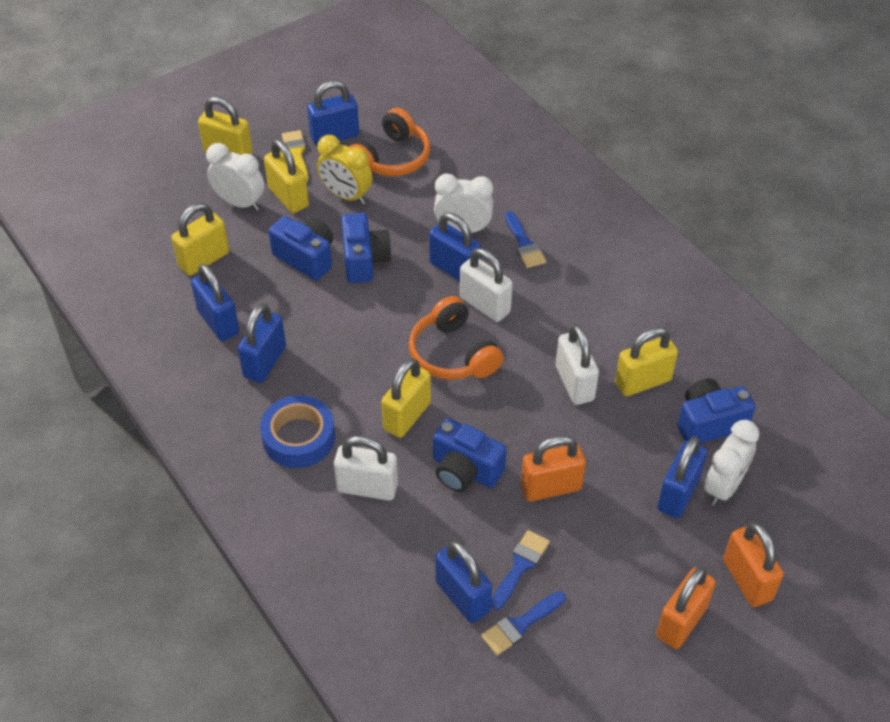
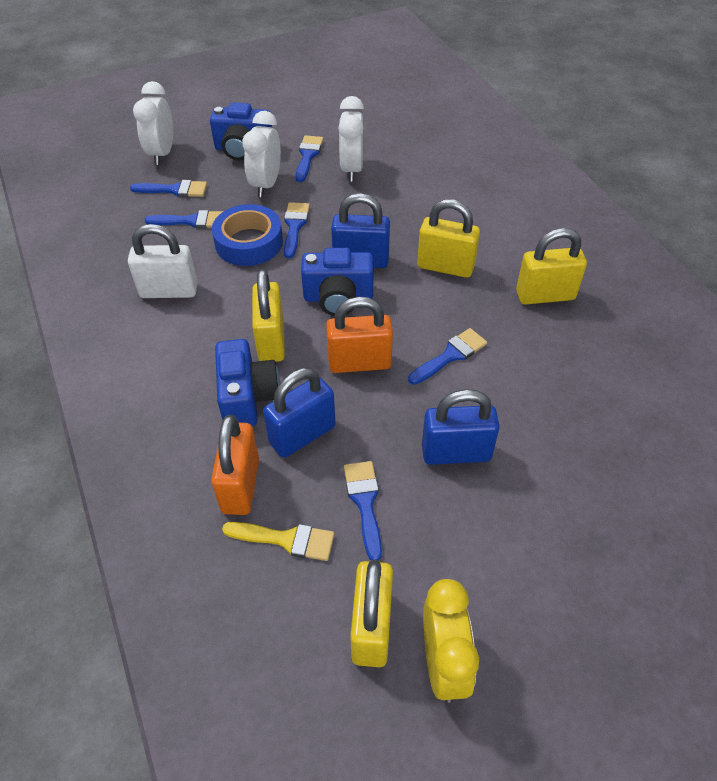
blue brush: [481,591,566,655] [491,530,550,610] [505,211,546,268] = 3 -> [130,180,207,197] [145,210,224,229] [284,202,310,258] [295,135,323,182] [344,461,382,561] [408,328,487,385] = 6
blue camera: [268,216,333,280] [341,213,392,283] [433,418,507,492] [677,379,756,443] = 4 -> [210,103,272,160] [215,339,280,426] [301,248,374,316] = 3
blue padlock: [191,264,239,341] [238,303,286,383] [307,80,359,146] [429,213,481,281] [435,541,492,623] [657,436,707,518] = 6 -> [263,368,336,458] [331,193,390,268] [422,389,500,465] = 3
orange headphones: [349,108,430,176] [409,296,504,380] = 2 -> none = 0
orange padlock: [521,435,586,502] [656,567,716,649] [723,522,784,607] = 3 -> [211,415,259,515] [326,297,393,373] = 2
white padlock: [334,436,398,501] [460,248,513,322] [556,324,599,405] = 3 -> [128,224,198,298] = 1
yellow padlock: [171,203,229,276] [198,97,253,155] [264,139,309,213] [381,358,431,438] [615,327,678,396] = 5 -> [252,269,285,362] [350,560,393,667] [417,199,480,278] [516,228,587,305] = 4

